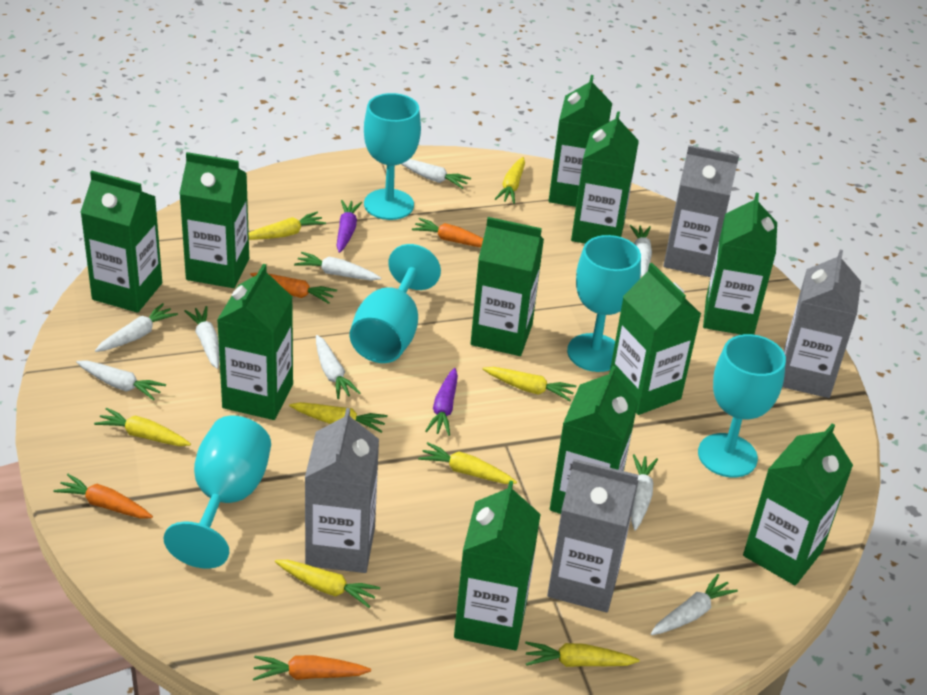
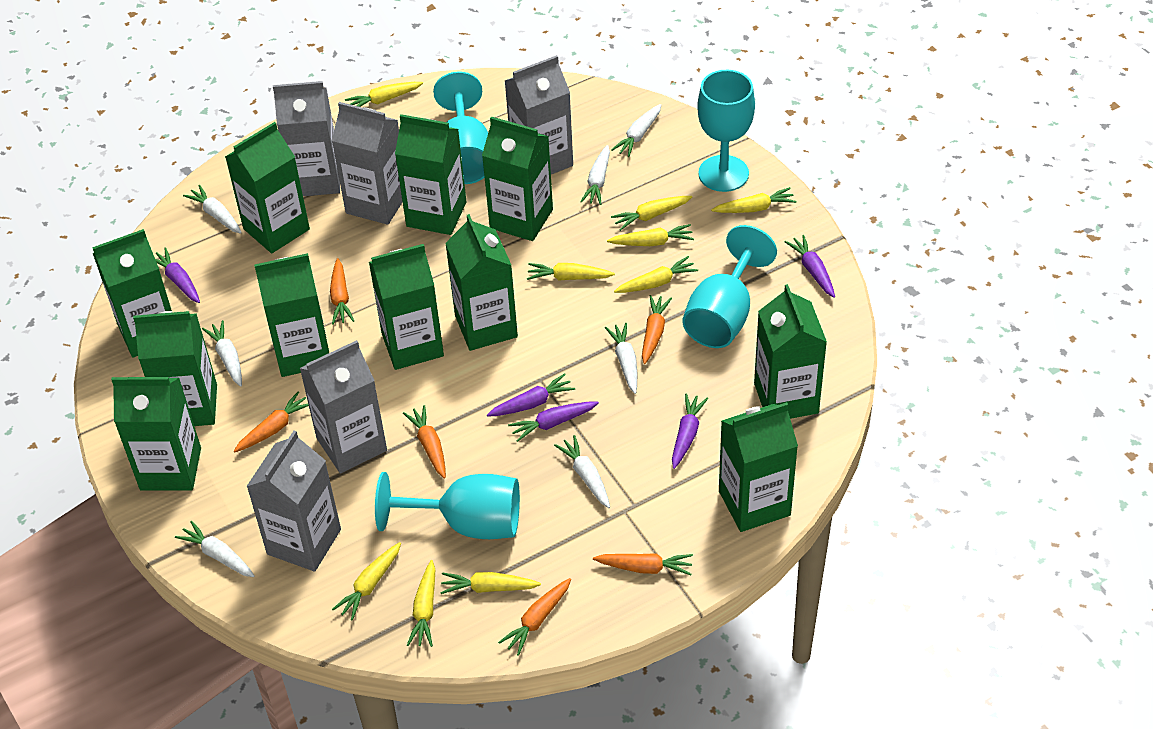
grey carton: [305,408,379,573] [547,459,639,612] [663,145,739,277] [782,250,861,398] = 4 -> [246,431,341,571] [273,81,340,196] [300,340,387,474] [332,102,402,225] [505,55,573,174] = 5
orange carrot: [53,474,153,519] [250,273,337,304] [253,655,371,681] [412,218,483,247] = 4 -> [234,391,309,452] [330,258,354,325] [403,405,446,479] [498,578,571,656] [593,553,693,575] [642,295,672,364] = 6
purple carrot: [337,200,362,253] [425,368,458,436] = 2 -> [155,247,200,303] [487,373,575,417] [508,402,599,442] [672,393,708,469] [785,235,835,298] = 5
turquoise goblet: [164,416,271,569] [350,244,441,363] [364,93,421,220] [567,235,641,372] [698,334,786,478] = 5 -> [375,472,520,539] [433,71,488,184] [682,225,777,348] [697,70,755,192] = 4
white carrot: [76,360,166,400] [95,303,178,352] [184,306,219,369] [294,252,381,281] [316,335,360,399] [401,159,471,189] [630,225,652,277] [631,454,658,531] [651,574,738,635] = 9 -> [175,521,255,577] [183,185,242,234] [202,320,242,387] [554,435,610,508] [580,145,610,205] [605,323,637,394] [611,104,662,157] = 7
yellow carrot: [94,408,191,446] [249,212,326,240] [275,560,380,608] [289,402,388,433] [418,442,517,484] [483,367,576,401] [495,157,525,204] [525,642,640,667] = 8 -> [332,542,401,621] [345,82,423,107] [407,560,435,647] [440,572,541,594] [527,263,615,280] [607,224,694,246] [611,196,692,231] [614,256,698,293] [711,187,796,213] = 9

